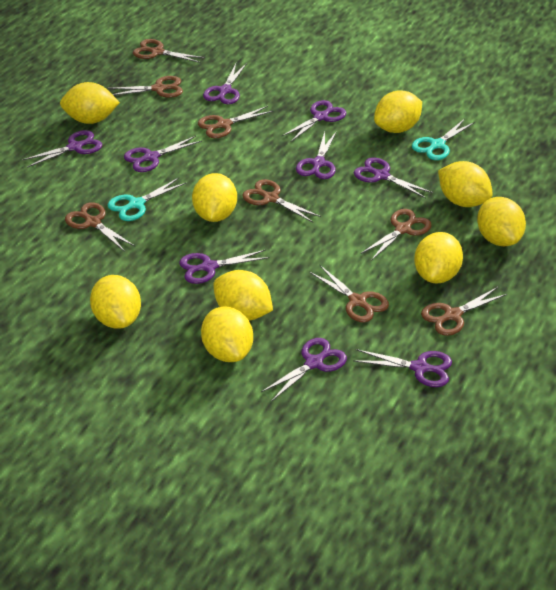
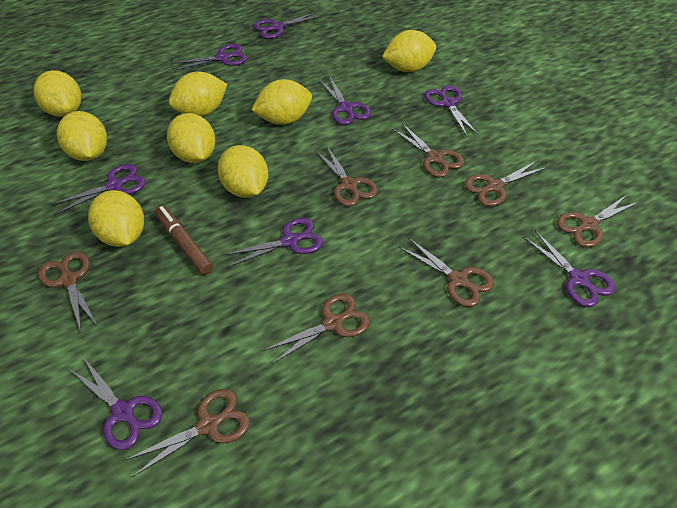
brown marker: none = 0 -> [155,206,213,275] = 1
purple scissors: [22,130,102,168] [124,136,202,172] [179,250,270,284] [203,63,247,104] [261,338,347,402] [282,100,346,142] [296,131,337,179] [353,349,452,387] [354,157,433,198] = 9 -> [50,164,145,214] [69,358,162,450] [171,44,247,71] [224,218,323,267] [254,12,321,39] [319,76,371,125] [424,85,479,136] [524,230,616,307] = 8
turquoise scissors: [108,178,187,221] [412,119,475,160] = 2 -> none = 0
yellow lemon: [60,82,120,124] [90,275,141,329] [192,173,237,222] [201,306,253,362] [213,270,273,321] [374,90,422,133] [414,232,463,284] [438,161,493,207] [477,197,526,246] = 9 -> [33,70,81,117] [57,111,107,161] [88,190,144,247] [167,113,215,163] [169,72,227,117] [218,145,268,198] [251,79,312,125] [382,30,436,72] = 8

